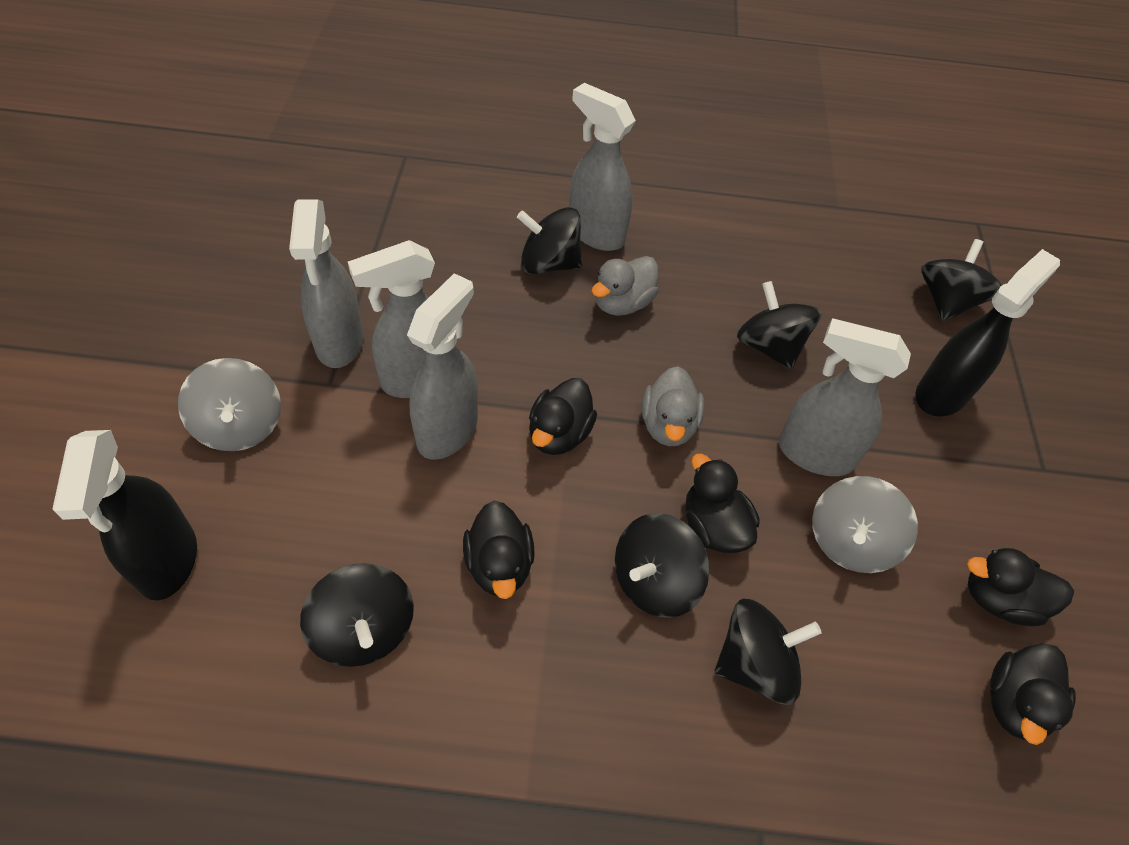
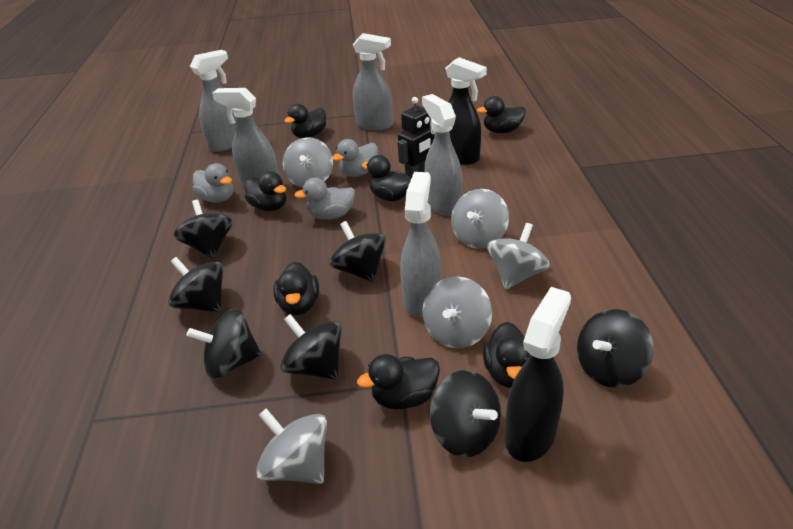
black duck: [463,501,535,599] [529,378,597,455] [685,454,759,553] [967,548,1074,626] [990,643,1076,745] = 5 -> [245,171,286,211] [273,262,319,315] [284,104,326,138] [357,354,440,409] [362,155,411,202] [477,96,526,133] [483,322,530,388] = 7
black robot: none = 0 -> [397,97,435,179] = 1
black spinning top: [300,563,414,667] [517,207,582,274] [615,513,709,618] [714,598,822,705] [737,281,822,370] [921,239,1002,322] = 6 -> [168,257,223,313] [174,200,233,259] [187,309,262,379] [280,314,342,380] [329,221,386,283] [430,370,501,457] [577,309,654,388] = 7
grey duck: [591,256,659,316] [642,366,705,446] = 2 -> [192,163,233,203] [294,177,355,220] [332,139,378,177] = 3
grey spinning top: [178,358,281,451] [812,476,918,573] = 2 -> [256,408,327,484] [283,137,333,188] [422,276,492,348] [451,189,509,248] [487,223,550,289] = 5

